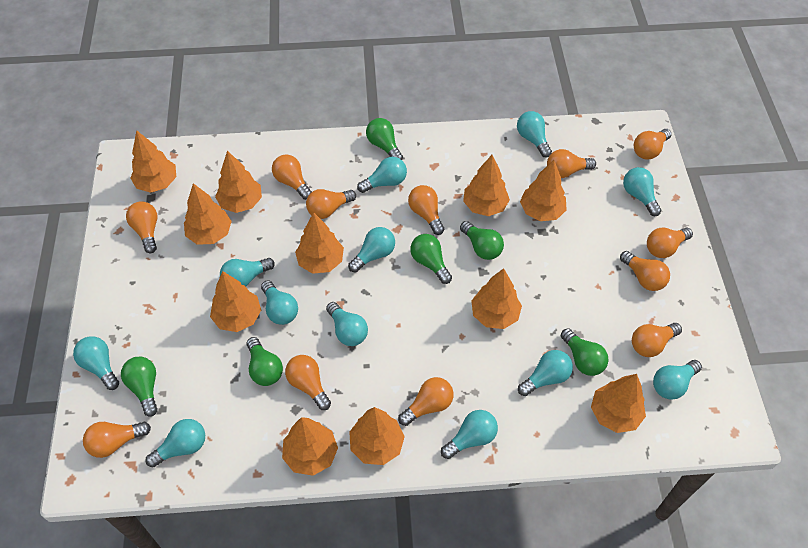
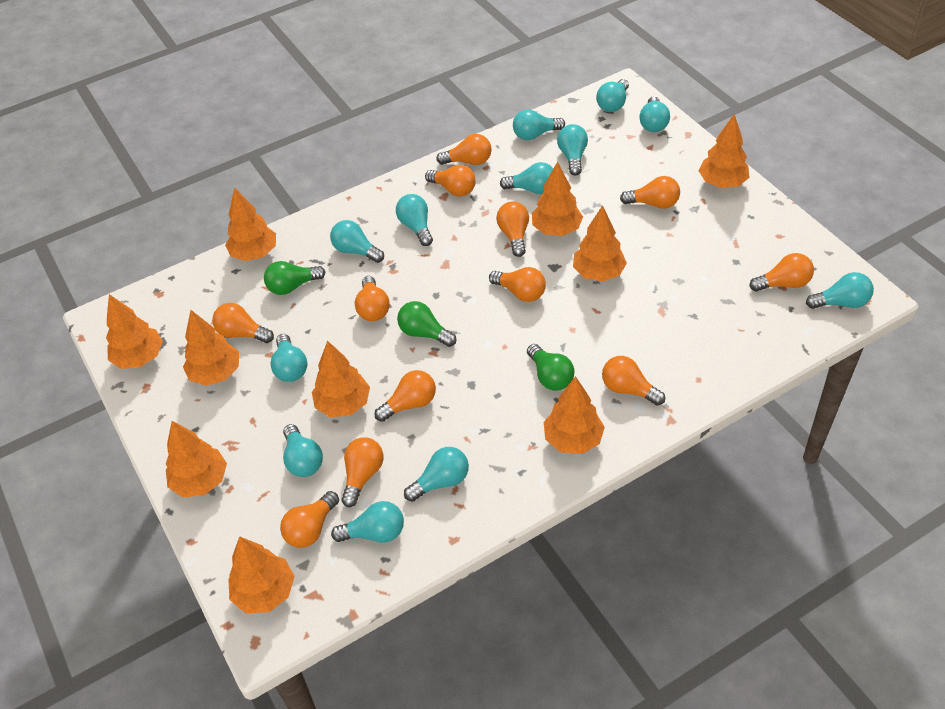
green light bulb: [121,357,158,417] [247,337,283,386] [366,118,403,160] [410,234,452,284] [460,221,504,260] [561,328,609,376] = 6 -> [264,261,325,295] [397,301,456,347] [527,344,574,391] = 3
orange tree: [130,130,176,193] [184,183,232,245] [210,271,261,332] [215,151,262,213] [282,417,338,476] [295,212,344,274] [349,407,405,465] [463,155,510,216] [471,268,522,329] [520,160,567,221] [591,374,646,433] = 11 -> [106,294,163,369] [166,421,227,497] [183,310,239,386] [225,187,276,261] [228,536,295,613] [312,341,370,417] [532,161,583,236] [544,376,605,454] [573,205,627,282] [698,114,750,188] = 10

